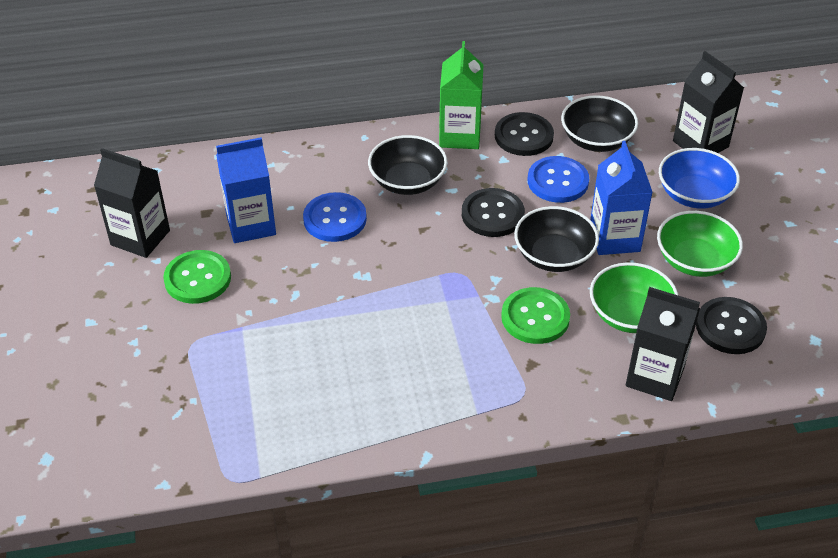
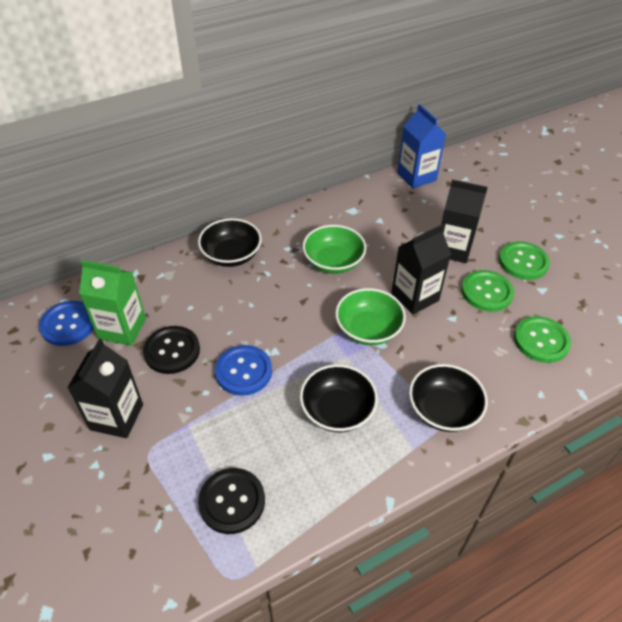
black button: [462,188,525,237] [495,112,554,156] [696,297,767,354] = 3 -> [143,326,200,374] [198,468,265,534] = 2
blue bowl: [659,148,740,209] = 1 -> none = 0
blue carton: [216,137,276,243] [590,141,653,255] = 2 -> [397,104,446,189] = 1
green button: [163,250,231,304] [501,287,570,344] = 2 -> [461,270,514,312] [499,241,550,280] [514,316,571,363] = 3

